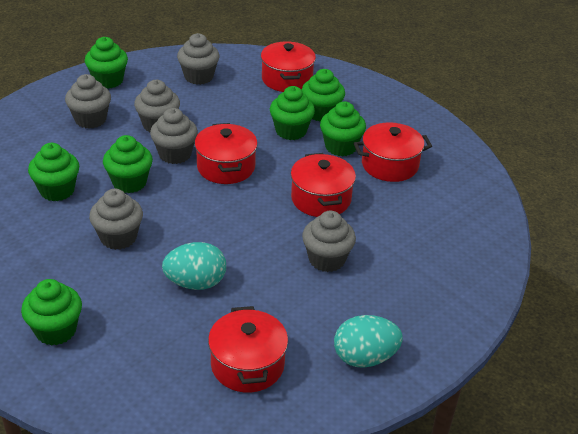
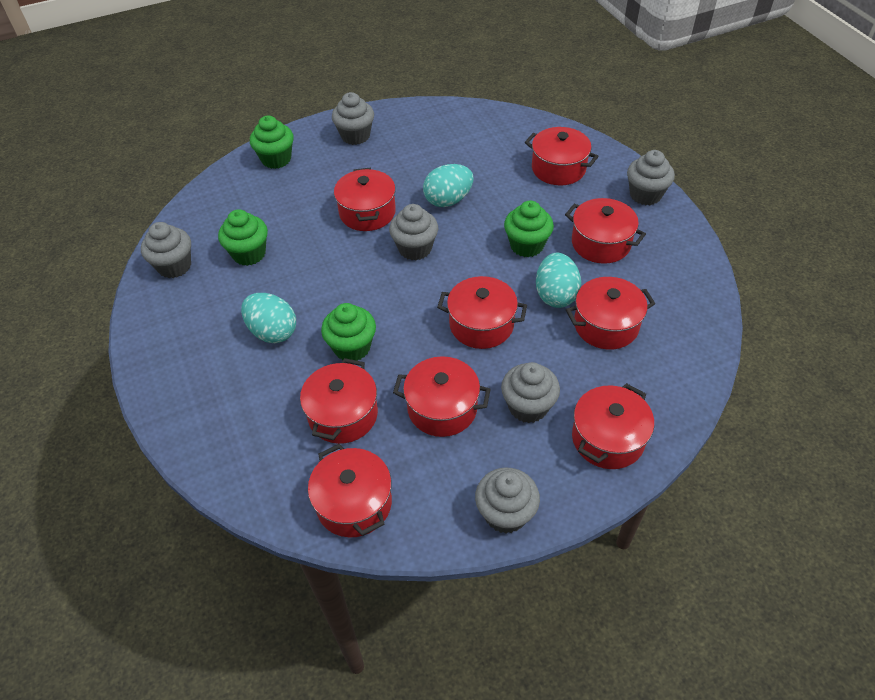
green cupcake: [21,279,82,346] [28,143,79,201] [85,37,128,89] [103,135,153,193] [270,86,315,140] [302,69,345,122] [320,101,366,156] = 7 -> [218,209,268,266] [250,116,294,169] [321,303,376,361] [504,201,554,257] = 4
red pot: [194,123,258,184] [208,306,288,393] [261,41,316,92] [291,153,356,217] [354,122,432,182] = 5 -> [300,358,378,444] [308,444,392,537] [334,168,396,231] [393,356,491,437] [437,276,527,349] [525,127,598,185] [565,198,646,264] [566,277,655,350] [572,383,654,469] = 9
turquoise egg: [162,242,226,290] [334,315,403,368] = 2 -> [241,293,296,343] [423,164,473,207] [536,253,581,308] = 3

